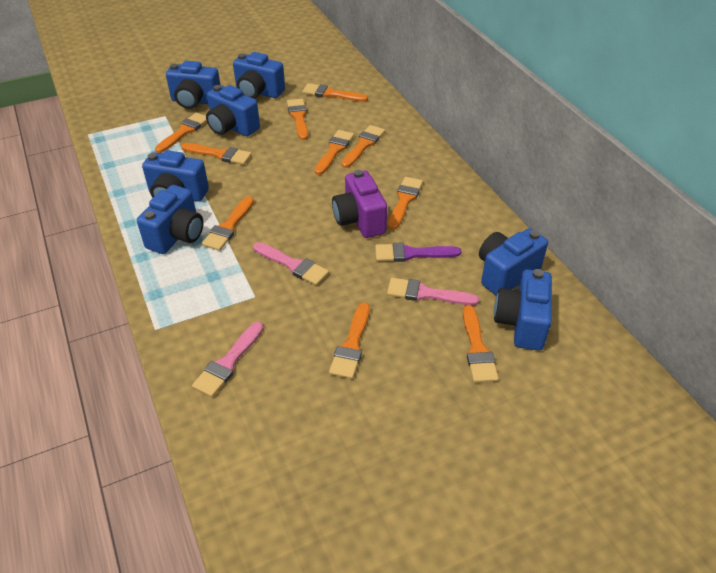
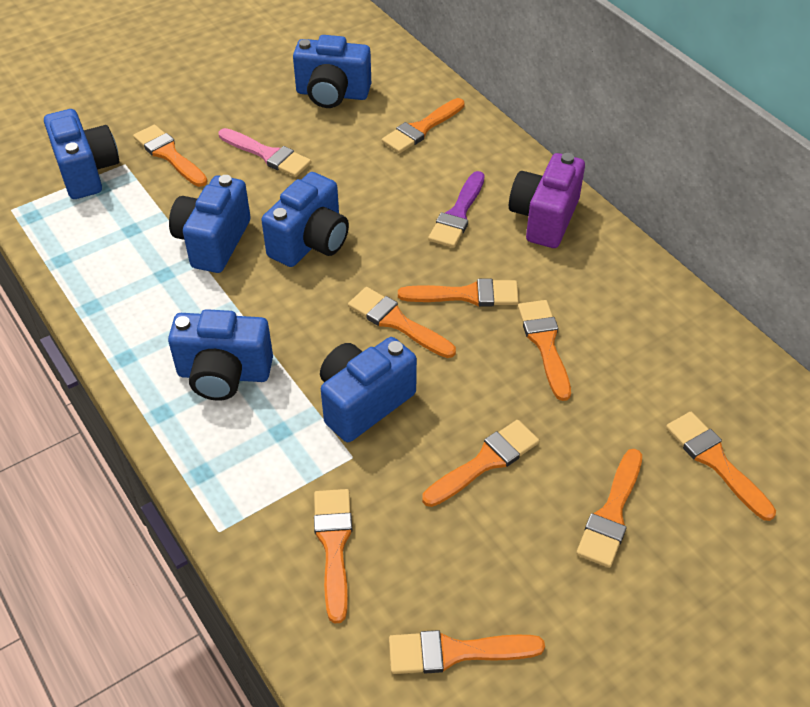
blue camera: [137,185,203,254] [142,150,209,202] [166,61,220,109] [206,85,260,136] [233,52,285,99] [479,228,548,296] [494,269,552,351] = 7 -> [44,109,119,199] [168,309,273,401] [169,175,251,273] [261,172,349,267] [293,35,371,108] [320,337,417,442] = 6
pink brush: [192,322,263,397] [253,242,329,286] [387,278,479,305] = 3 -> [219,128,311,177] = 1

